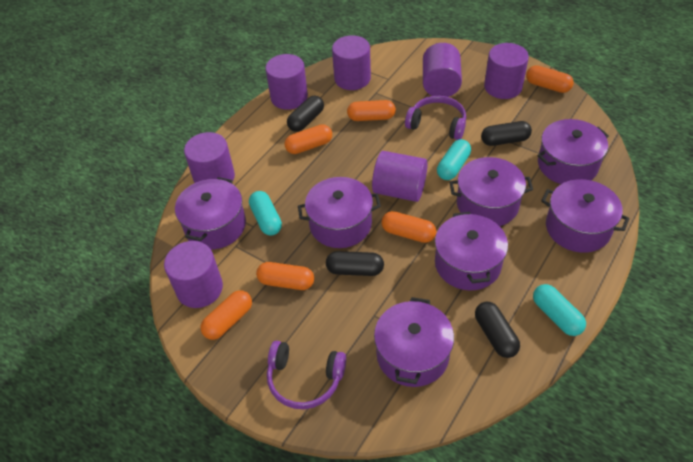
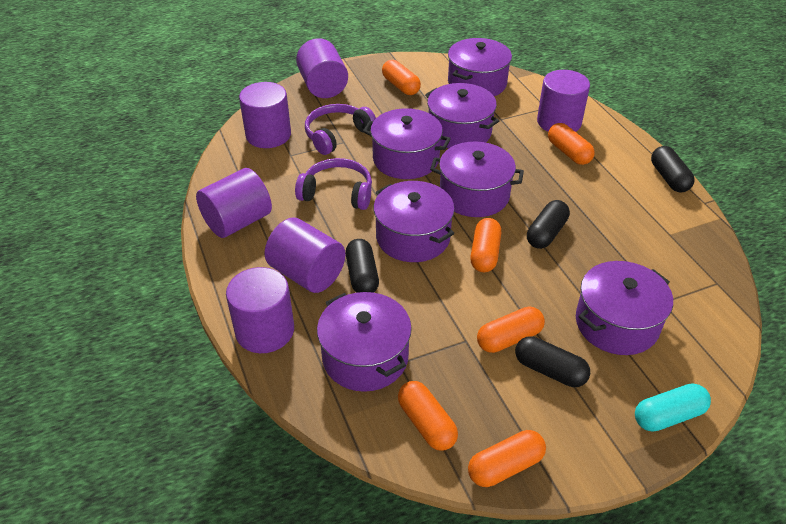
purple cylinder: [164,241,223,308] [184,132,235,183] [265,54,308,110] [332,35,371,90] [372,151,428,202] [423,43,462,97] [484,43,529,99] = 7 -> [196,168,272,238] [226,267,294,353] [239,82,291,148] [264,218,345,293] [296,38,348,98] [537,70,590,132] = 6
turquoise capsule: [249,191,282,235] [437,139,471,180] [533,284,586,336] = 3 -> [635,383,711,432] = 1

